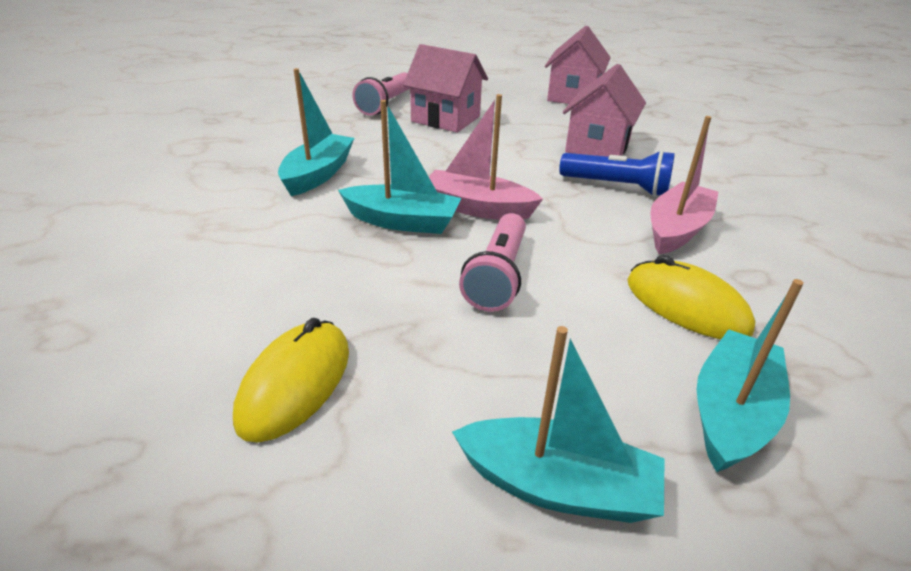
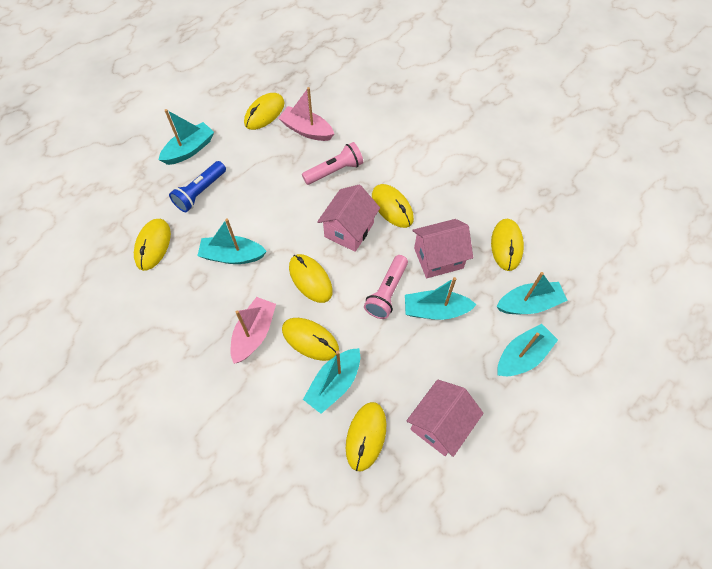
turquoise boat: [278,68,354,196] [338,100,461,234] [452,326,664,523] [697,279,804,472] = 4 -> [159,109,214,165] [197,218,267,264] [303,348,360,414] [405,277,477,320] [496,272,568,314] [498,324,558,376] = 6
yellow mouse: [233,318,349,442] [627,255,756,339] = 2 -> [134,219,171,271] [244,93,285,130] [282,318,339,361] [289,254,333,303] [346,402,386,471] [372,184,414,228] [491,219,524,271] = 7

